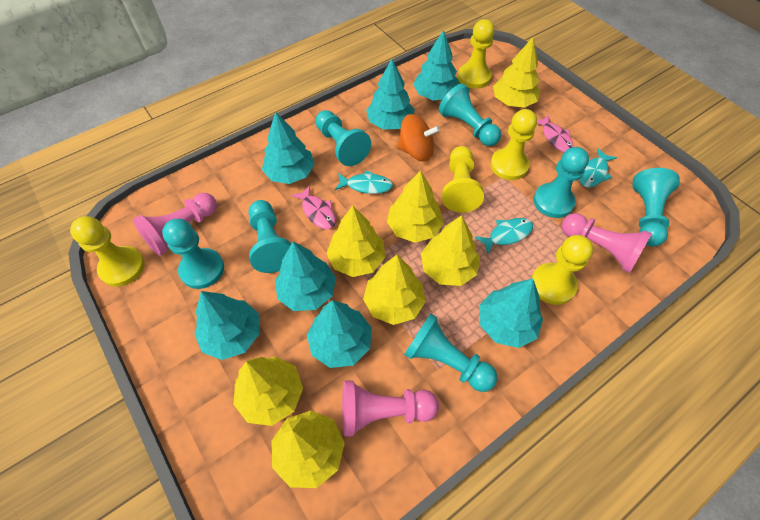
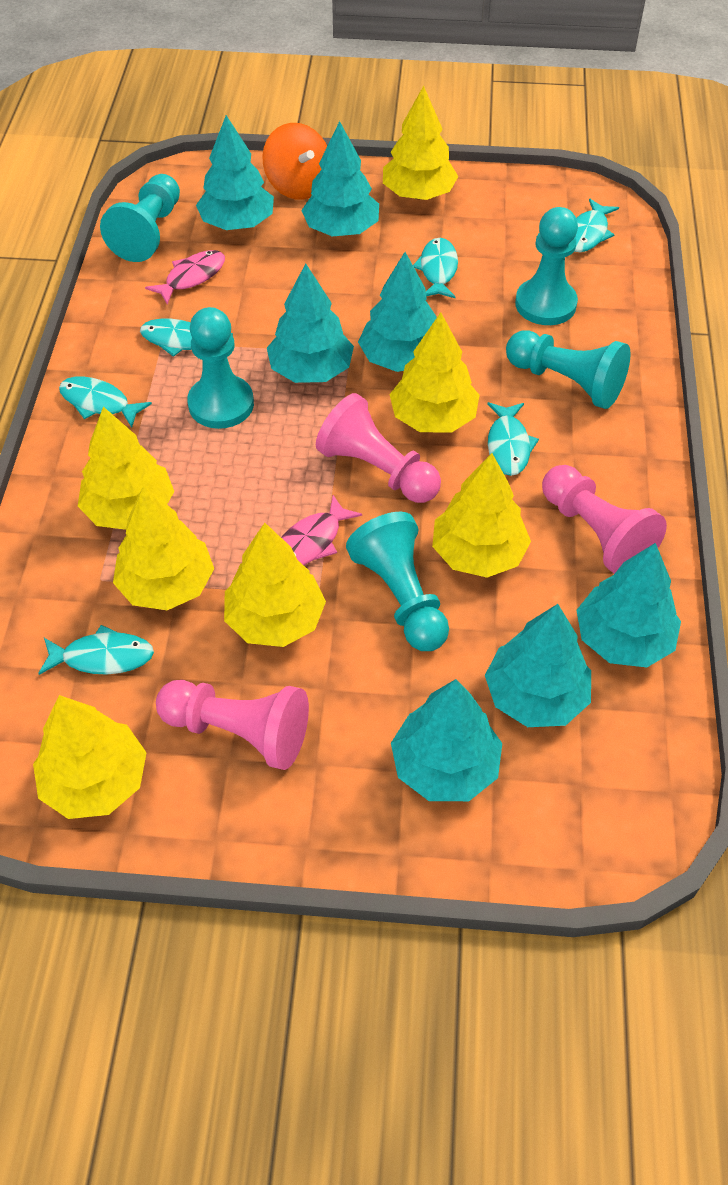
turquoise fish: [335,170,393,194] [475,218,533,254] [579,148,617,188] = 3 -> [38,625,154,675] [59,376,152,428] [140,319,233,357] [413,238,458,298] [487,402,539,476] [574,199,619,252] = 6
turquoise pawn: [162,219,224,289] [248,200,292,273] [315,110,371,166] [404,313,497,392] [439,83,501,146] [533,147,589,218] [633,168,680,247] = 7 -> [100,174,180,262] [187,307,254,429] [346,512,449,651] [506,330,631,409] [515,207,578,325] = 5
yellow pawn: [70,216,145,287] [442,146,484,213] [458,19,494,89] [490,109,537,180] [531,235,593,305] = 5 -> none = 0

